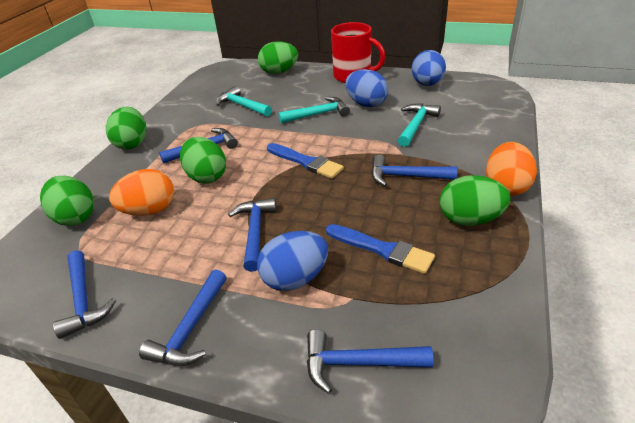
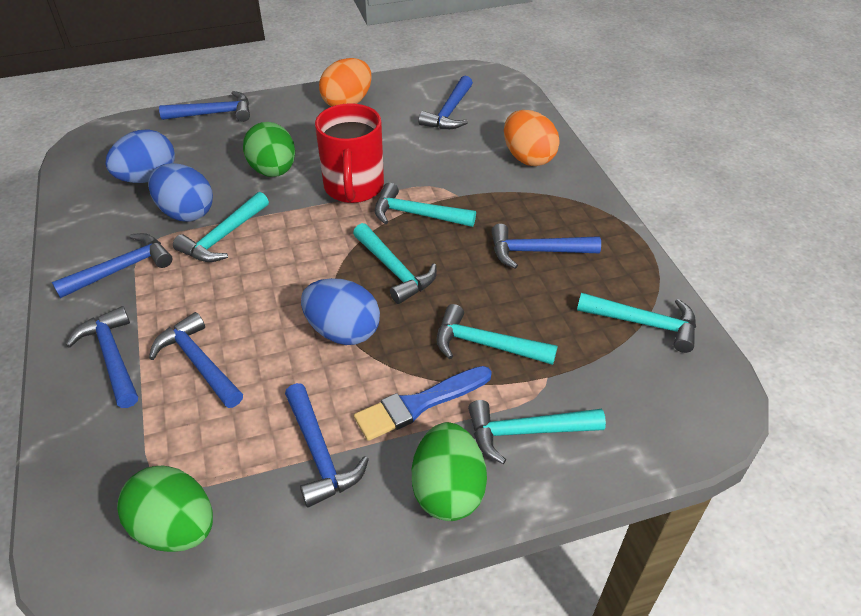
blue brush: [267,143,344,179] [326,224,435,274] = 2 -> [354,366,492,441] = 1
blue hammer: [53,250,116,339] [139,269,227,366] [159,128,238,164] [228,198,277,272] [307,329,434,394] [371,155,457,187] = 6 -> [52,233,173,298] [66,306,138,408] [149,312,243,408] [159,91,250,122] [285,383,369,508] [418,76,473,129] [491,224,601,269] = 7
green egg: [40,175,94,226] [105,107,146,150] [180,137,226,184] [258,41,298,74] [440,175,510,226] = 5 -> [117,465,213,552] [243,122,295,177] [412,422,487,521] = 3
turquoise hammer: [216,86,272,116] [278,97,350,123] [398,103,441,147] = 3 -> [173,192,269,262] [353,223,437,304] [375,183,476,227] [437,304,557,365] [468,400,606,464] [577,293,696,353] = 6

